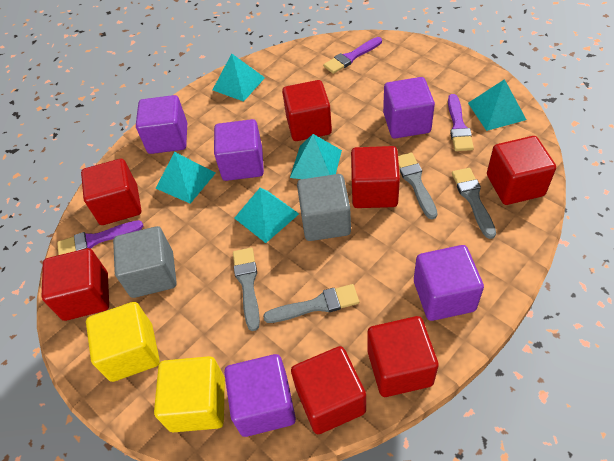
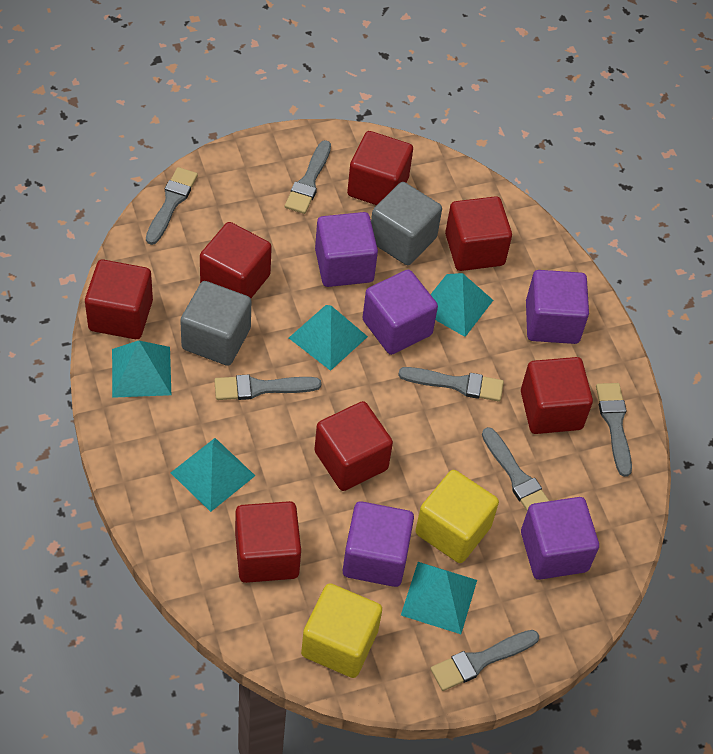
grey brush: [233,248,260,331] [263,284,359,323] [398,153,437,219] [452,168,496,239] = 4 -> [146,167,198,245] [214,375,321,400] [285,140,331,214] [398,367,504,401] [430,630,539,691] [482,427,549,511] [596,383,632,477] = 7
purple brush: [57,220,143,255] [323,37,382,74] [448,94,474,151] = 3 -> none = 0

